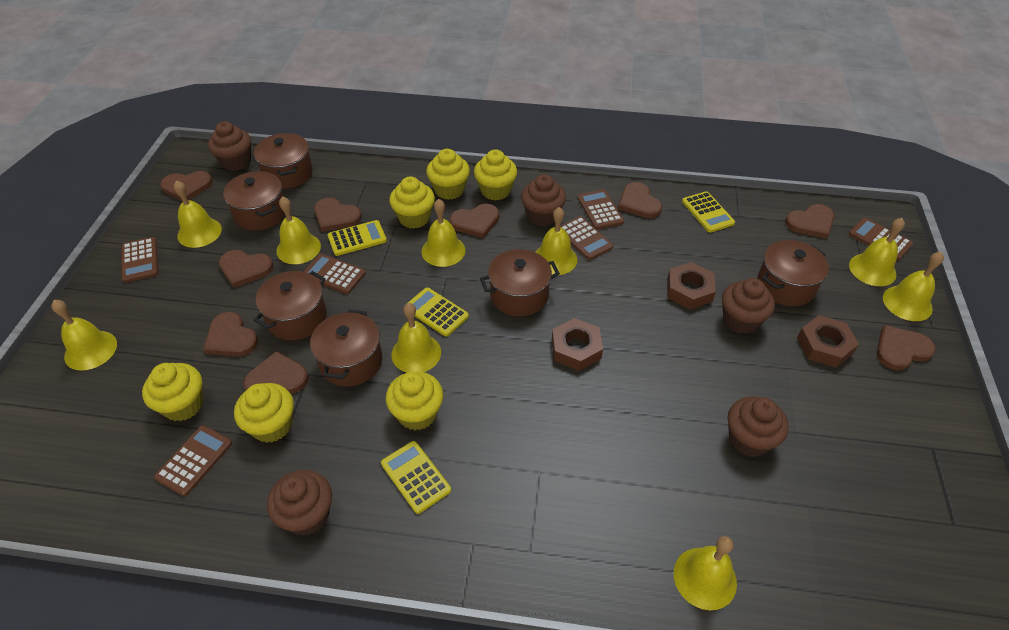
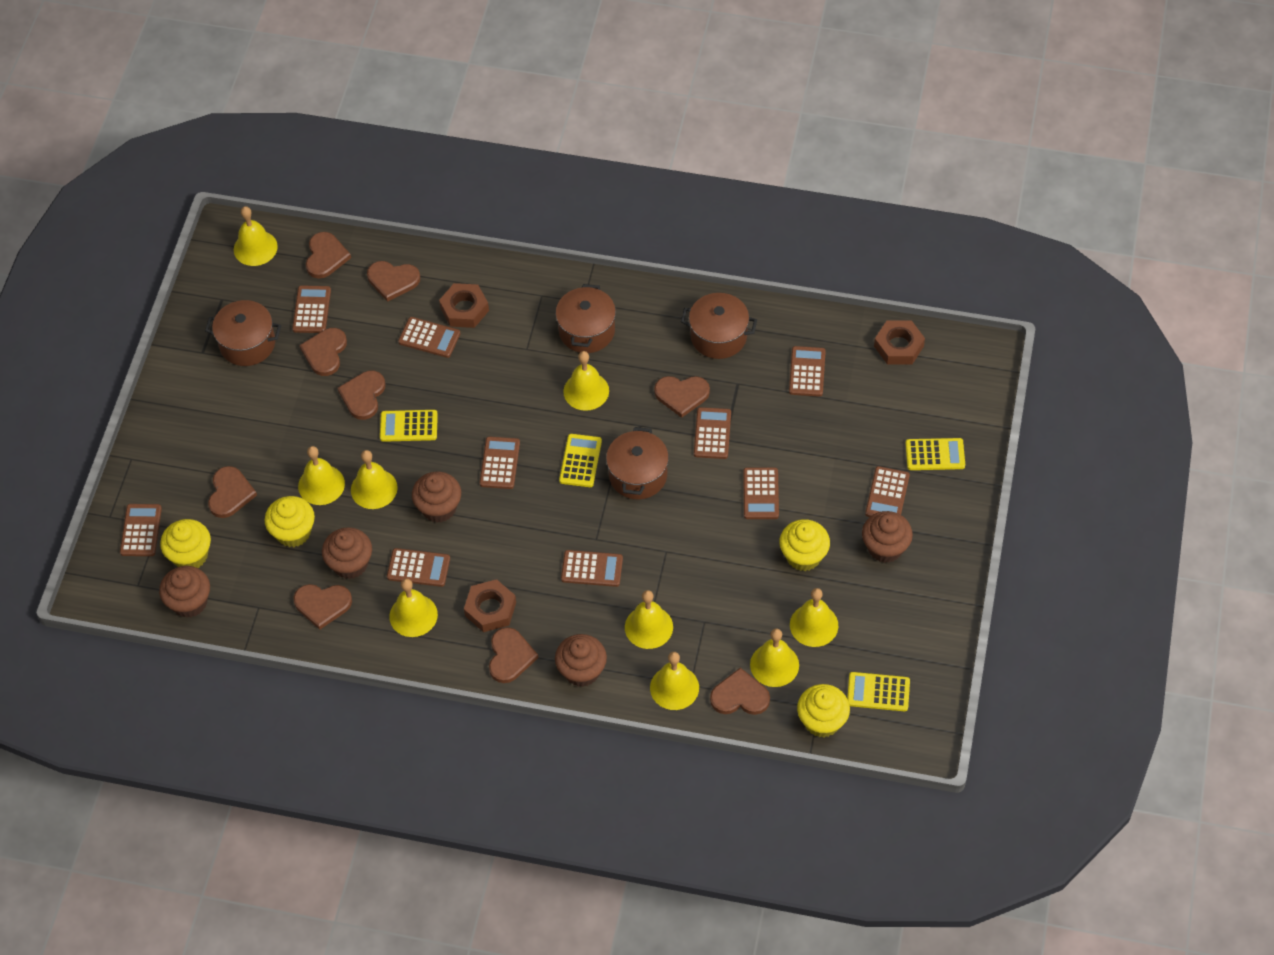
brown calculator: [122,237,158,283] [154,425,232,496] [303,254,366,294] [560,216,613,260] [578,189,624,230] [849,218,913,260] = 6 -> [120,504,162,556] [292,285,331,333] [387,548,450,587] [398,317,460,358] [480,437,520,489] [561,550,623,587] [694,407,731,459] [743,467,779,519] [789,346,826,397] [865,466,910,517] = 10
brown pot: [223,171,285,231] [254,133,313,189] [254,271,327,341] [310,310,382,387] [480,249,560,317] [757,240,829,306] = 6 -> [205,300,281,366] [556,284,616,353] [606,427,669,499] [681,293,757,359] = 4
yellow cupcake: [142,363,203,421] [234,383,294,443] [386,371,443,430] [389,176,435,229] [426,149,470,200] [474,149,517,201] = 6 -> [160,519,211,568] [265,496,315,547] [779,519,830,571] [797,684,850,737] = 4

